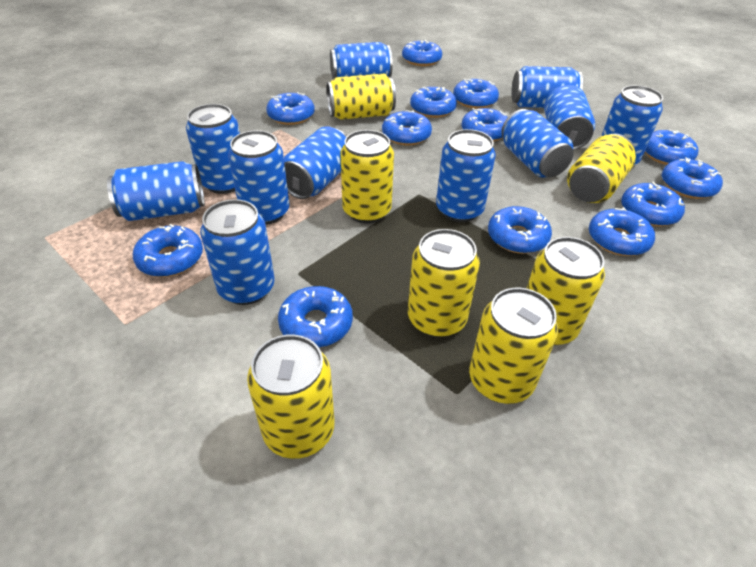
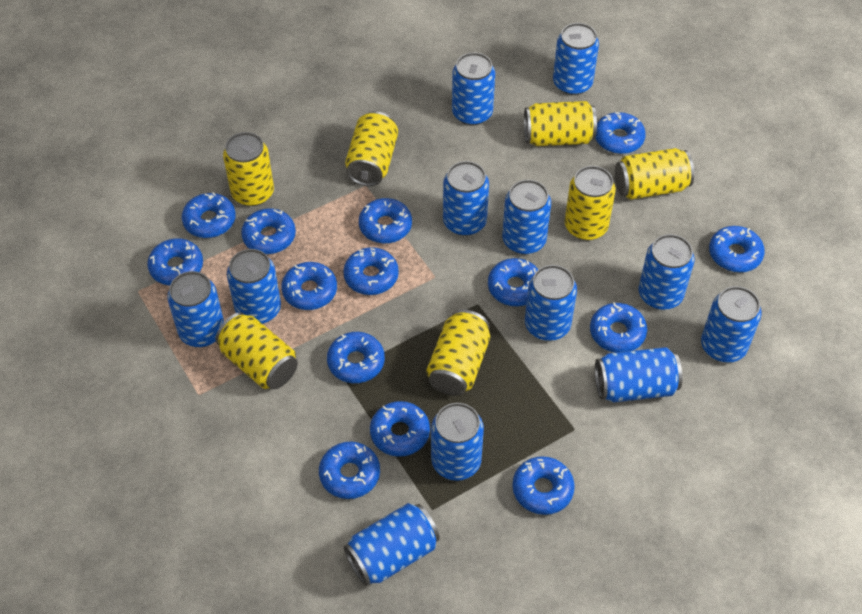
blue can: [107,161,205,221] [186,104,240,194] [200,199,275,305] [228,130,290,225] [284,126,347,199] [330,42,393,79] [436,129,496,222] [501,109,574,177] [511,66,583,108] [544,85,595,150] [601,85,663,165] = 11 -> [167,271,224,347] [227,249,281,324] [344,503,440,586] [431,403,484,481] [443,161,489,236] [452,52,495,126] [502,180,551,255] [525,265,577,341] [553,23,599,95] [595,347,682,402] [639,234,695,310] [701,286,762,363] = 12
blue donut: [133,224,203,277] [266,92,315,125] [278,286,353,348] [382,110,432,145] [402,40,442,66] [410,87,457,118] [453,78,499,109] [461,108,508,142] [488,206,552,254] [589,207,655,256] [621,181,685,227] [645,129,698,165] [662,158,723,199] = 13 -> [147,238,203,285] [182,192,236,238] [241,208,296,254] [281,262,337,310] [319,442,380,499] [327,332,385,383] [343,247,399,295] [359,198,412,244] [370,401,430,457] [488,258,539,306] [512,456,575,515] [590,302,647,353] [595,112,646,154] [709,226,765,272] = 14

